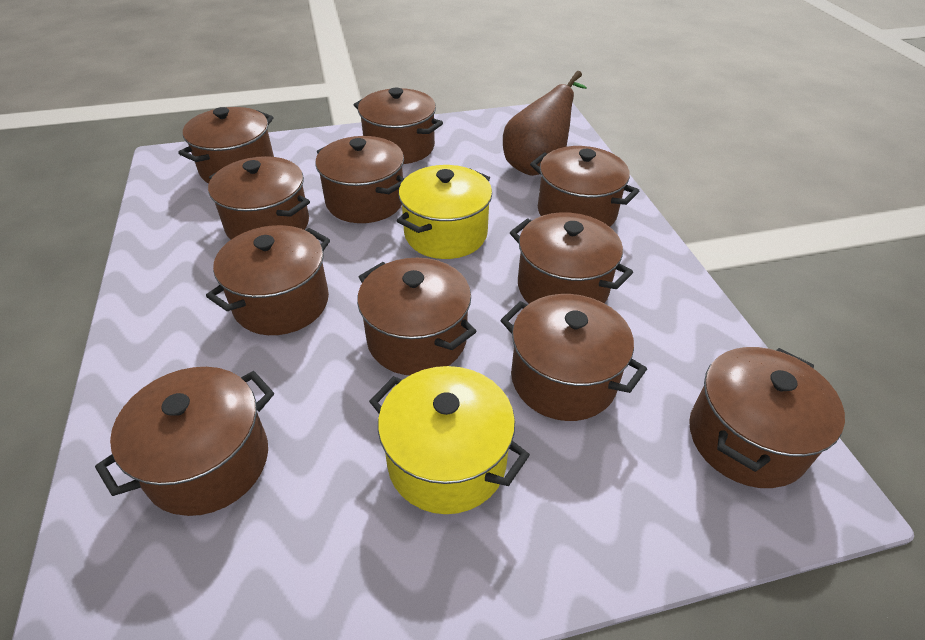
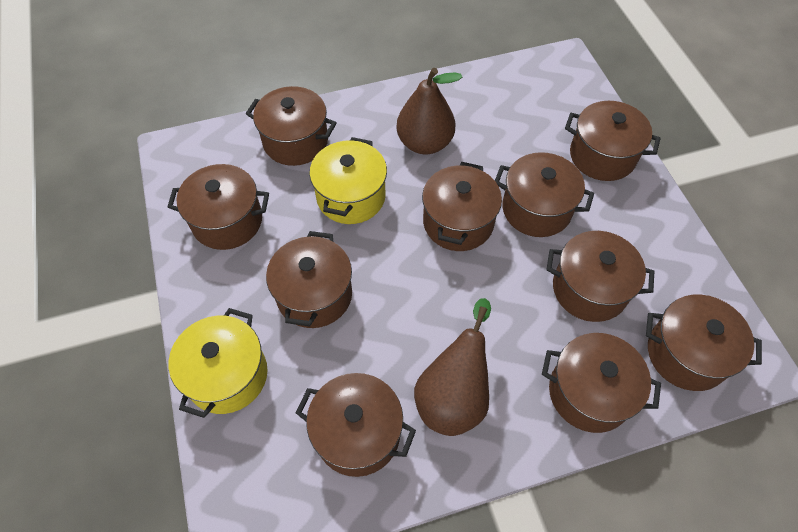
brown pear: [503,71,587,176] = 1 -> [396,68,463,155] [414,298,491,436] = 2
brown pot: [95,367,274,516] [178,107,274,184] [206,225,330,335] [208,156,310,240] [315,136,404,223] [354,88,443,164] [357,258,477,375] [500,294,647,421] [510,212,633,304] [530,146,639,227] [689,347,845,488] = 11 -> [167,164,269,250] [246,86,337,166] [266,231,352,328] [296,373,416,477] [422,162,502,251] [495,152,594,237] [542,333,661,433] [546,231,654,322] [565,101,661,181] [646,294,762,391] = 10

